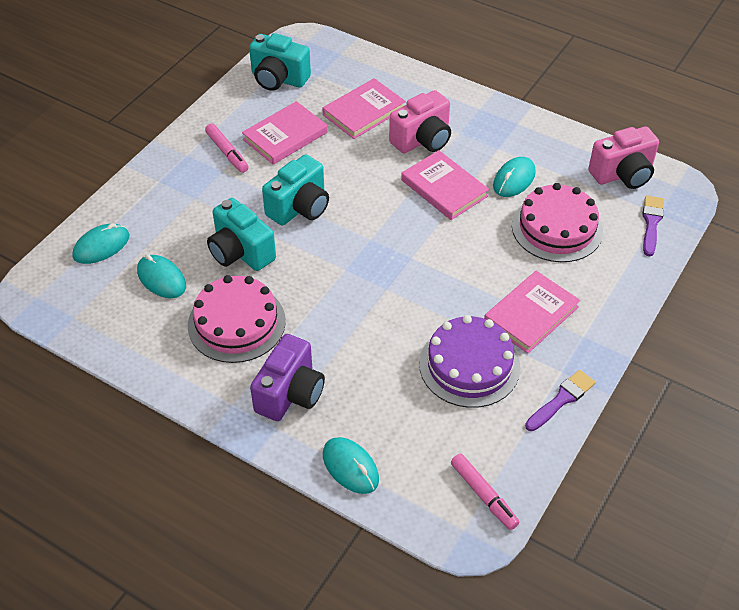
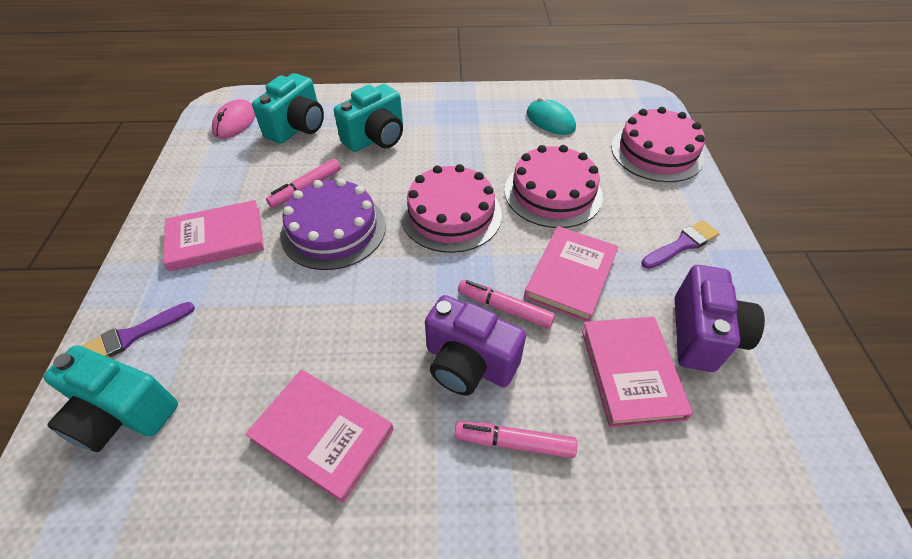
pink cake: [188,275,286,363] [512,183,603,262] = 2 -> [401,164,502,253] [504,145,603,228] [611,107,705,182] = 3
pink camera: [389,90,451,153] [588,127,659,189] = 2 -> none = 0
pink marker: [205,123,248,173] [451,453,519,530] = 2 -> [266,159,341,208] [454,421,577,458] [458,280,555,329] = 3
pink mouse: none = 0 -> [212,99,255,139] = 1
purple camera: [250,334,325,421] = 1 -> [425,295,526,396] [675,265,765,372] = 2
turquoise mouse: [73,223,129,264] [137,255,186,298] [323,437,379,494] [493,157,536,197] = 4 -> [527,97,576,135] = 1

